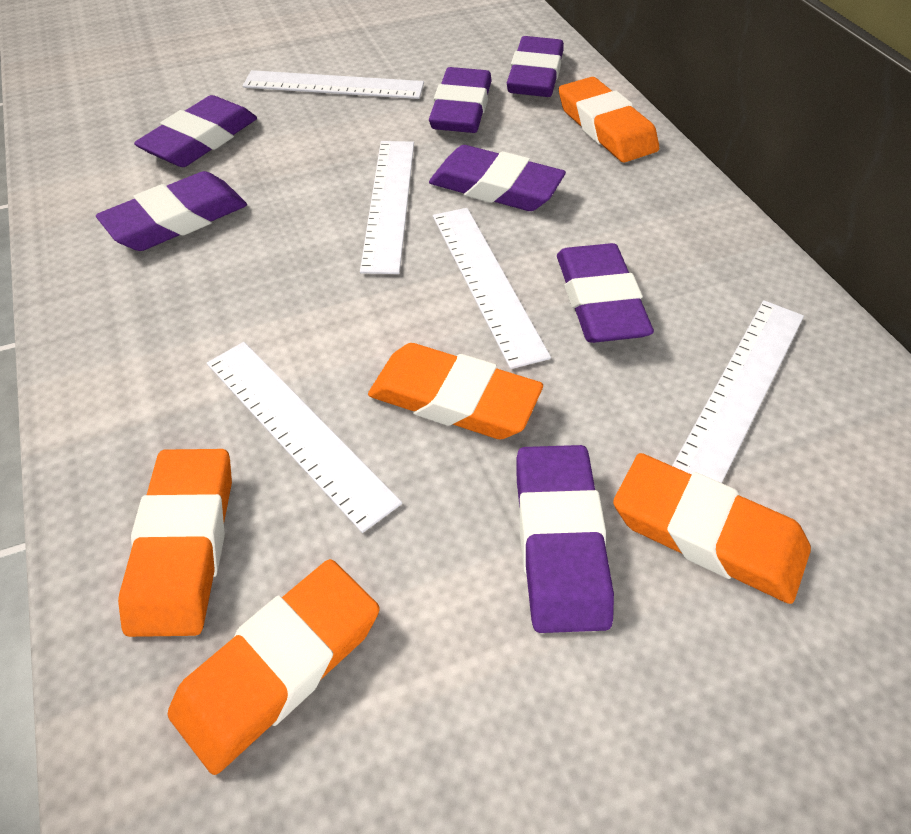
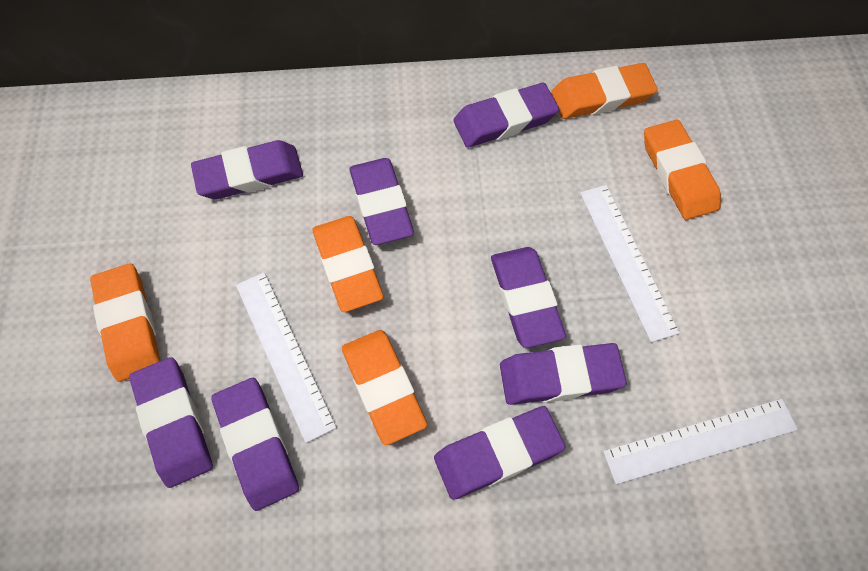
purple eraser: [96,171,247,251] [134,95,257,167] [429,67,492,133] [429,145,566,211] [507,36,564,97] [517,445,614,633] [557,243,654,343] = 7 -> [129,357,213,488] [191,140,303,199] [211,378,299,511] [349,158,414,245] [434,406,566,500] [454,83,559,148] [491,247,566,348] [500,343,627,405] = 8
white ruler: [207,342,402,533] [243,70,424,99] [360,141,414,274] [433,208,551,369] [672,300,804,483] = 5 -> [236,273,337,443] [580,185,680,342] [603,399,798,484] = 3

